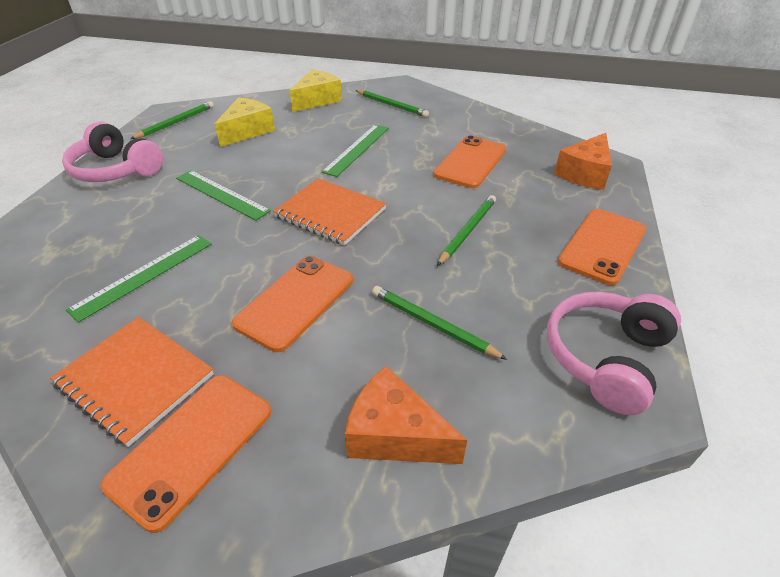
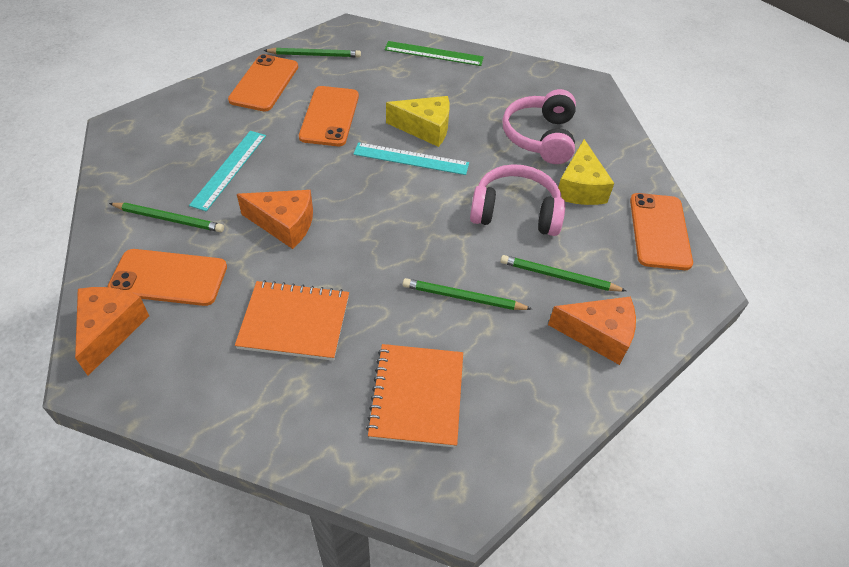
green ruler: [66,235,212,323] [176,170,271,221] [322,124,389,177] = 3 -> [385,41,484,66] = 1
orange cheese: [345,366,467,464] [554,133,612,190] = 2 -> [75,287,149,376] [237,190,313,249] [548,296,636,365] = 3
turquoise ruler: none = 0 -> [189,131,266,211] [353,142,469,175] = 2

